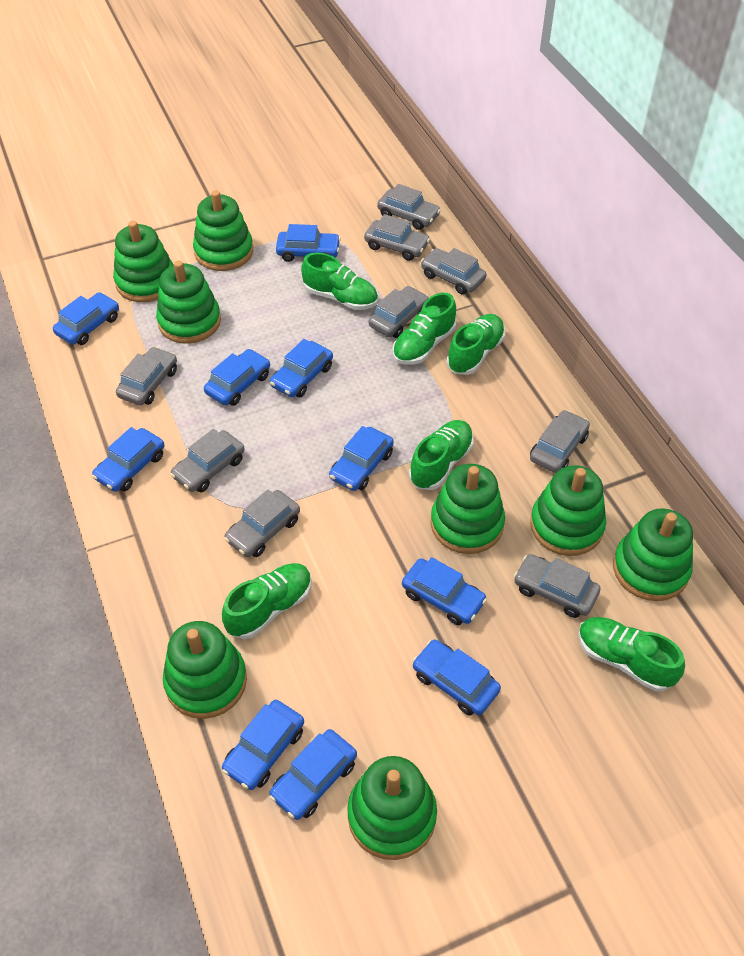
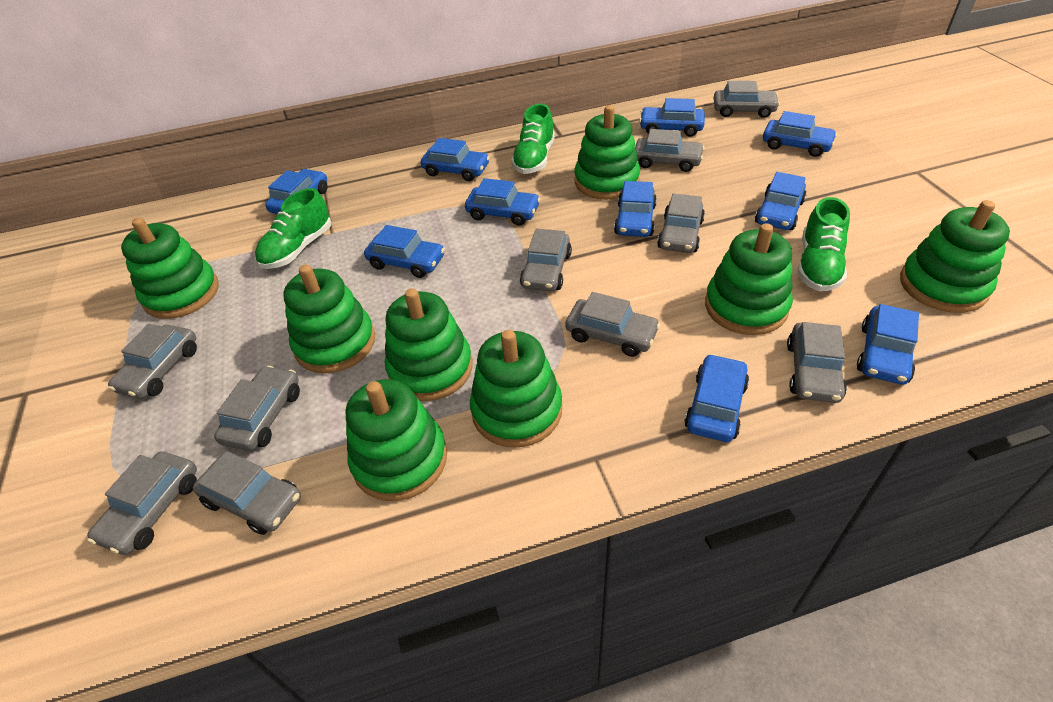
green shoe: [222,563,312,639] [301,253,378,310] [392,293,456,365] [409,420,474,490] [447,314,505,375] [578,617,685,691] = 6 -> [255,188,331,269] [511,104,555,174] [797,197,850,291] = 3
grey car: [116,347,177,406] [170,429,245,492] [224,490,300,557] [364,214,430,261] [369,286,429,338] [377,184,441,230] [421,248,486,295] [514,554,601,618] [530,410,590,473] = 9 -> [87,451,197,555] [108,324,197,399] [193,451,301,535] [214,366,300,451] [520,228,572,291] [565,292,660,357] [635,129,704,172] [657,193,705,253] [714,81,780,118] [787,322,847,403] = 10

